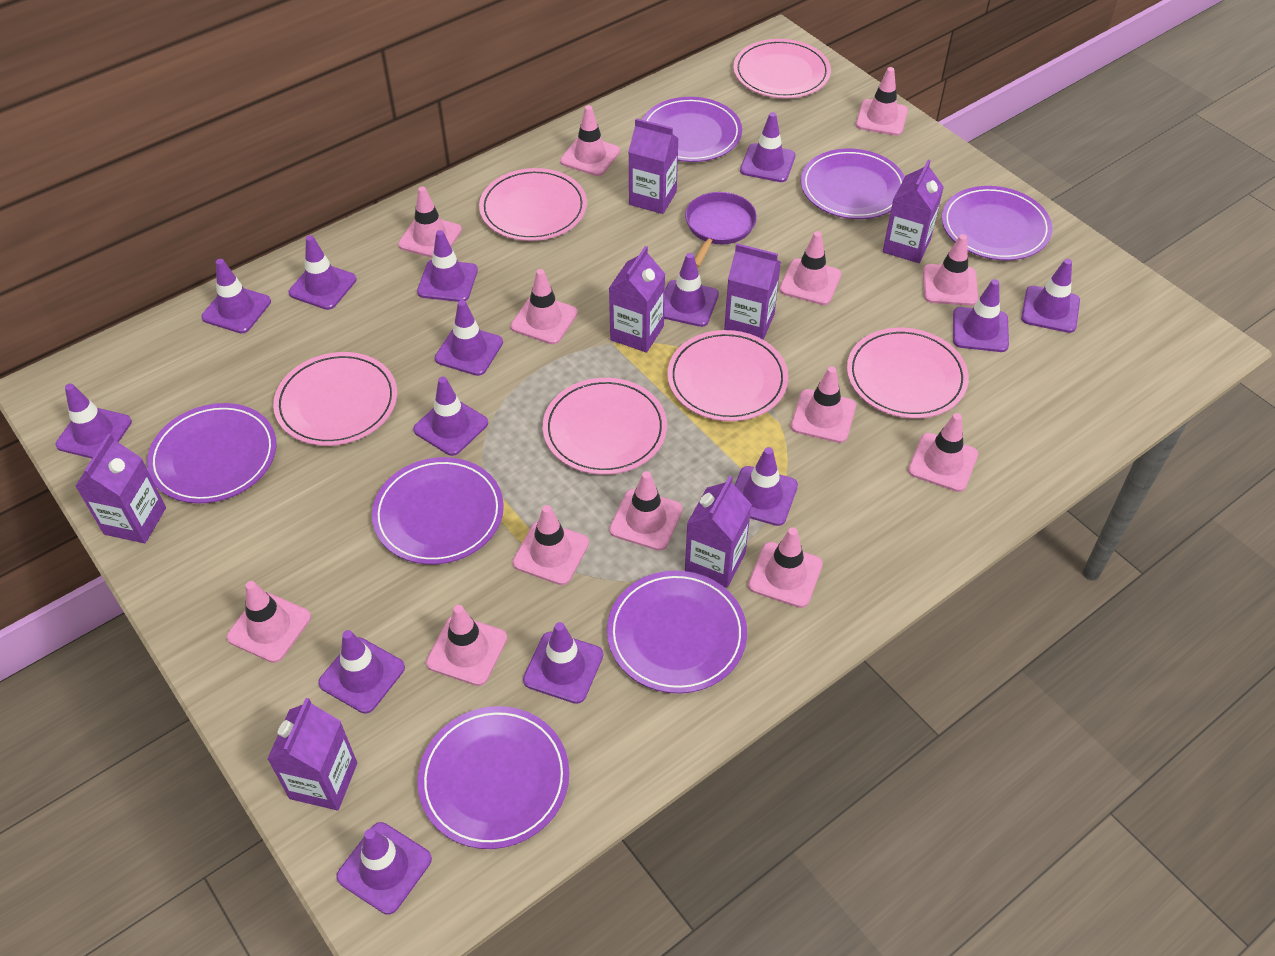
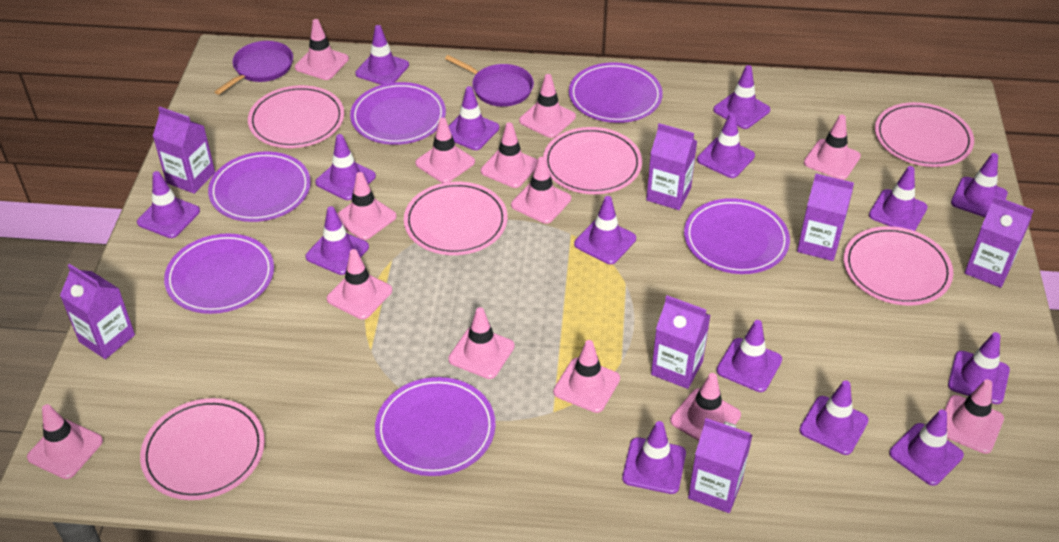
purple pan: [685,192,757,267] = 1 -> [214,41,293,95] [445,55,534,107] = 2
purple plate: [147,403,277,504] [372,457,504,565] [417,706,569,849] [607,571,747,693] [642,97,742,162] [800,149,905,219] [942,186,1052,261] = 7 -> [164,233,274,314] [208,151,311,222] [350,82,446,145] [375,377,496,476] [569,62,663,123] [684,198,790,274] = 6
purple traffic cone: [55,384,132,459] [201,259,271,333] [289,235,357,310] [318,630,405,714] [336,822,432,915] [413,377,488,456] [417,230,478,302] [435,300,503,376] [523,622,603,704] [664,253,719,327] [735,447,798,526] [740,112,795,182] [953,279,1009,352] [1021,259,1080,333] = 14 -> [137,171,200,238] [306,206,369,275] [315,134,376,200] [355,25,409,85] [449,86,499,150] [574,196,636,264] [622,421,686,494] [697,113,755,178] [713,65,770,129] [716,320,782,392] [799,380,869,455] [869,166,928,231] [889,410,964,486] [948,332,1010,404] [951,153,1008,217] = 15

